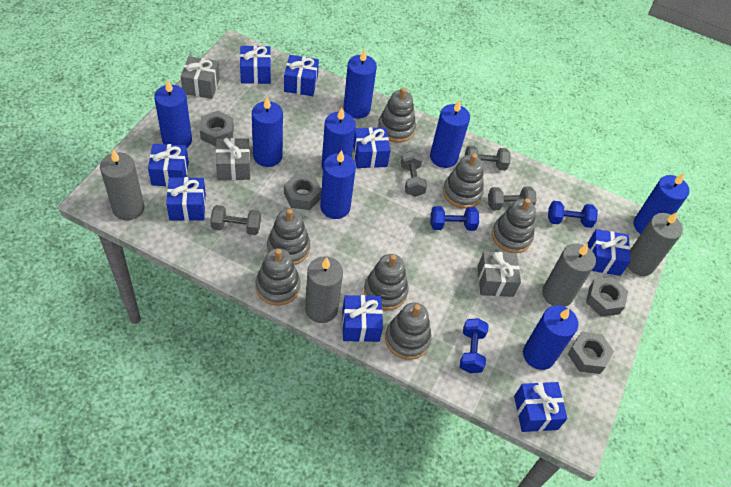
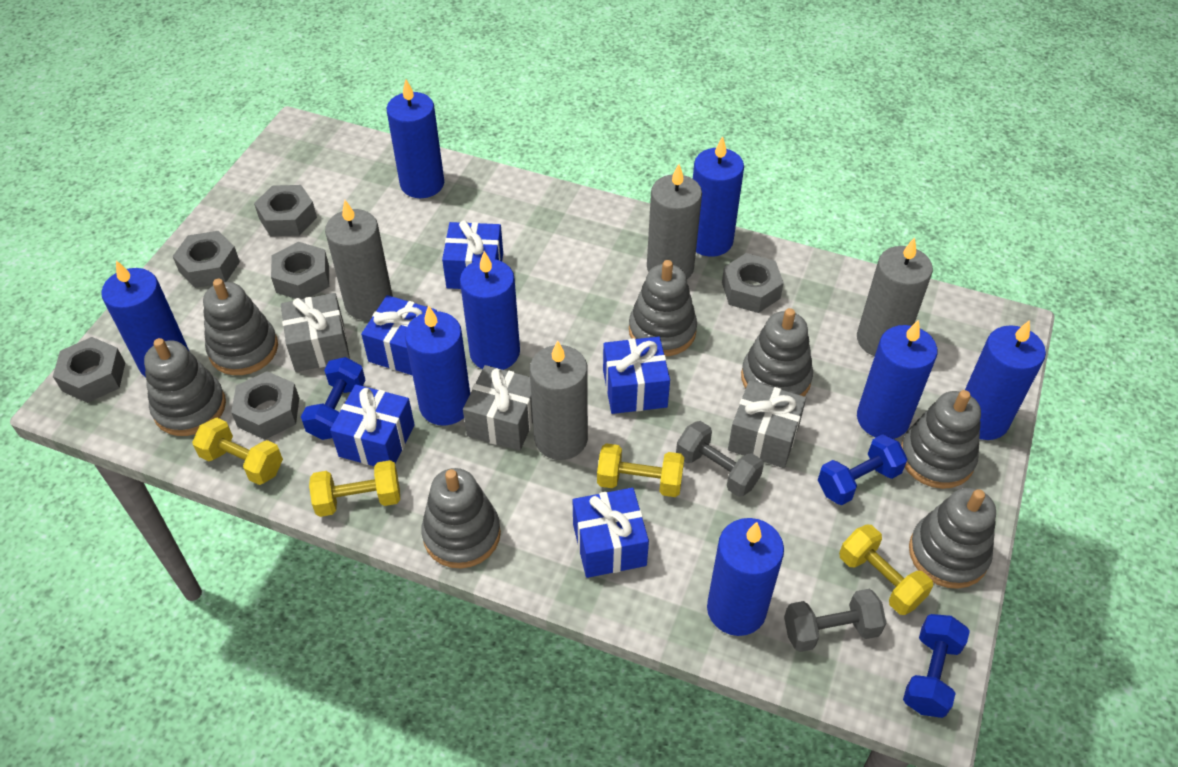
blue gift: [148,144,189,187] [166,177,206,221] [240,46,271,84] [284,55,319,96] [342,295,383,342] [353,127,391,168] [514,382,567,432] [587,229,631,276] = 8 -> [330,384,415,466] [361,295,437,375] [442,220,503,289] [573,488,649,578] [603,337,670,414] = 5
grey dumbbell: [210,205,261,235] [401,150,427,197] [465,146,511,170] [488,186,537,210] = 4 -> [676,421,764,497] [784,589,886,652] = 2
grey nut: [200,111,234,147] [284,173,322,210] [568,332,614,374] [586,277,628,317] = 4 -> [53,337,125,403] [173,231,240,288] [231,371,299,440] [254,185,317,236] [271,242,329,299] [722,253,784,313] = 6
yellow dumbbell: none = 0 -> [192,418,283,485] [309,460,400,517] [597,443,684,497] [839,525,933,615] = 4

